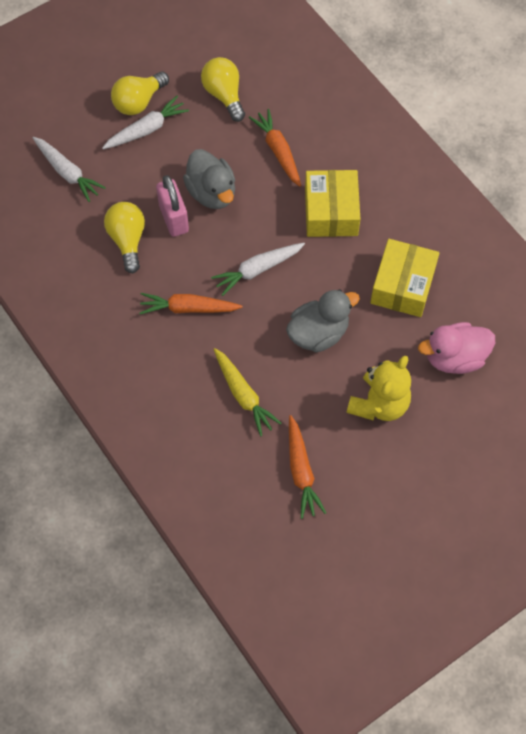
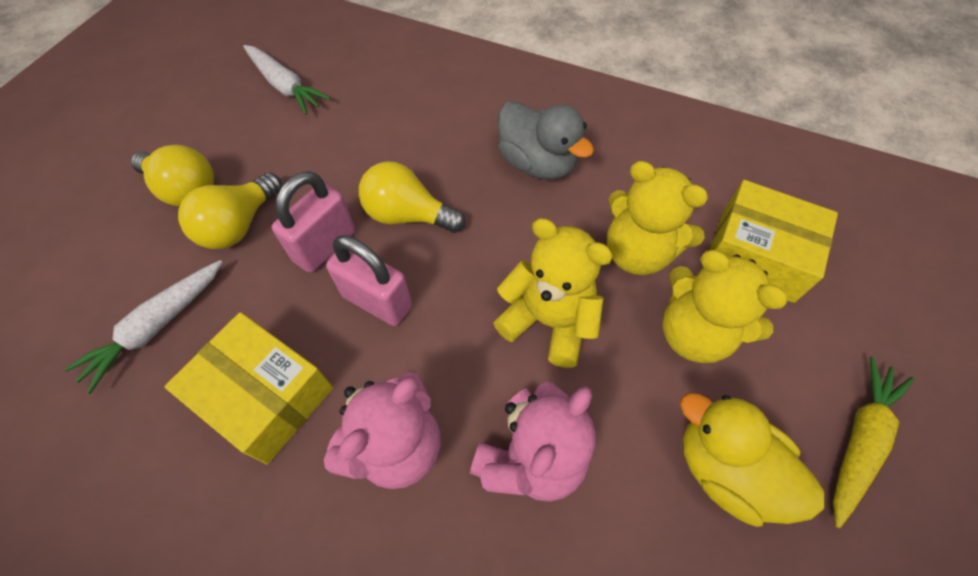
grey duck: [183,149,235,209] [286,289,360,352] = 2 -> [498,101,594,180] = 1
orange carrot: [139,293,243,314] [249,109,301,187] [289,415,326,519] = 3 -> none = 0
pink duck: [418,322,495,374] = 1 -> none = 0
pink padlock: [156,175,189,237] = 1 -> [272,171,355,273] [326,235,412,326] = 2
pink teddy bear: none = 0 -> [324,372,441,489] [470,382,596,501] = 2
white carrot: [33,137,106,202] [102,96,189,149] [211,243,305,296] = 3 -> [64,260,223,394] [243,45,331,115] = 2
yellow duck: none = 0 -> [680,393,824,527] = 1
yellow teddy bear: [347,356,411,421] = 1 -> [493,218,613,368] [607,161,708,275] [662,250,788,363] = 3

